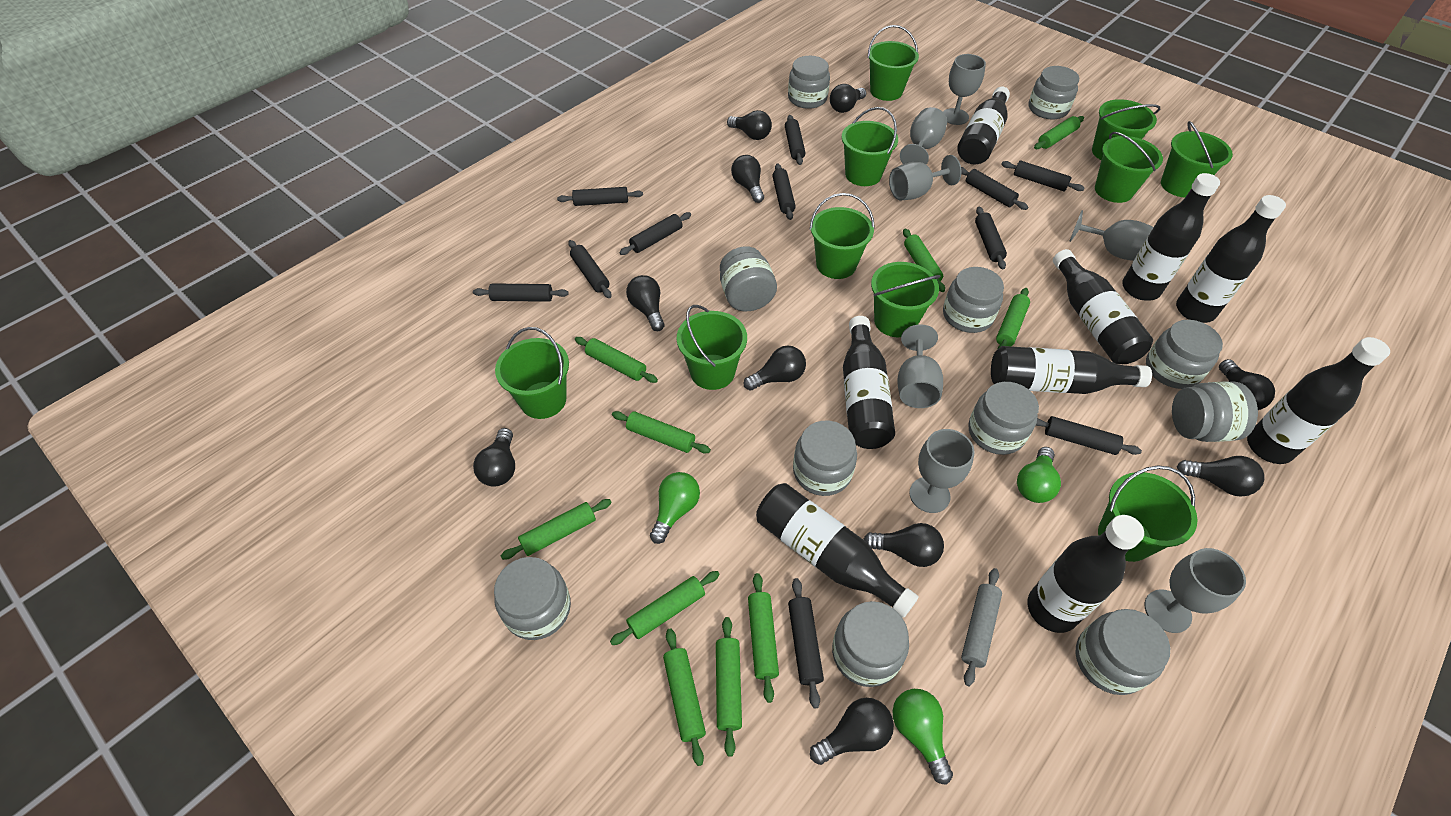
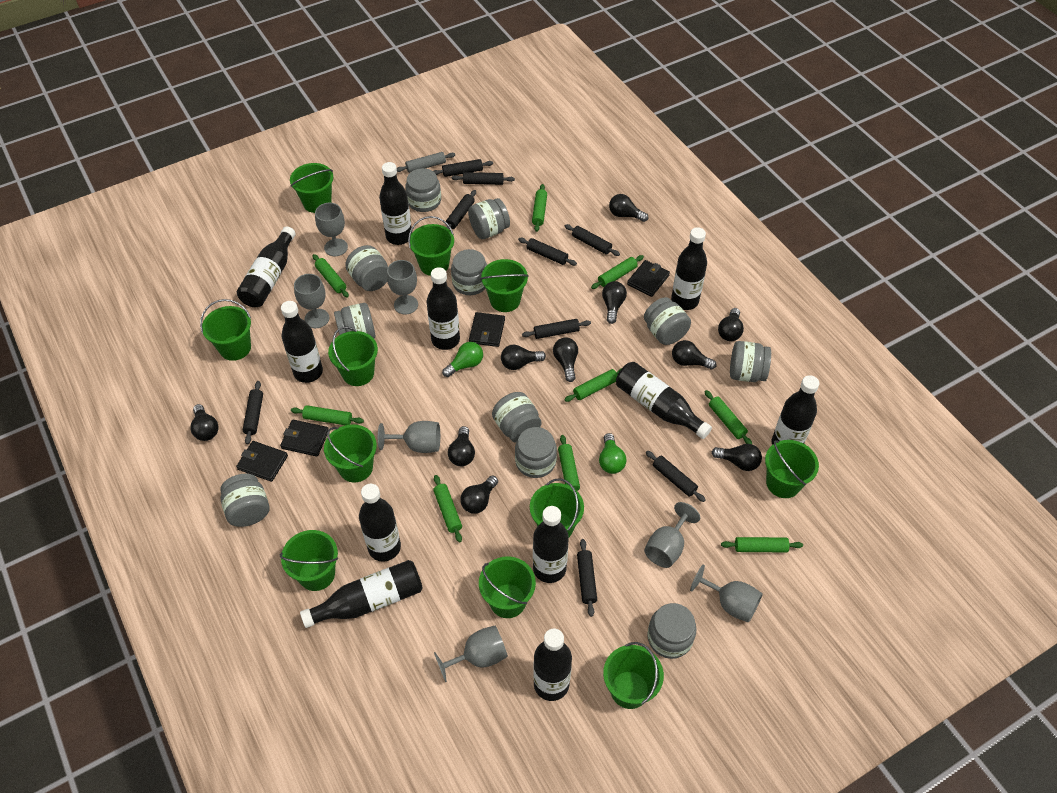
black bottle: [756,483,919,618] [843,316,895,449] [957,87,1010,164] [991,346,1152,394] [1027,515,1144,633] [1053,249,1153,364] [1122,173,1220,301] [1176,195,1286,323] [1247,337,1390,464] = 9 -> [237,226,296,307] [281,301,323,383] [300,560,423,628] [359,484,401,562] [379,162,412,245] [426,267,460,350] [533,506,569,583] [533,629,572,701] [616,362,712,439] [671,227,707,310] [772,375,819,445] = 11
black rolling pin: [473,283,569,302] [557,187,643,206] [568,240,611,298] [619,212,691,255] [772,163,796,220] [785,115,806,165] [788,578,824,709] [961,167,1028,210] [975,207,1007,269] [1001,161,1084,191] [1035,416,1142,455] = 11 -> [243,381,263,444] [433,159,493,177] [446,190,476,230] [452,172,515,185] [518,238,577,266] [522,319,591,339] [565,224,620,256] [577,539,597,617] [646,451,705,502] = 9
black wallet: none = 0 -> [236,441,288,482] [280,420,329,457] [469,312,505,347] [627,260,670,297] = 4
green bucket: [495,327,569,419] [677,305,747,390] [809,193,875,279] [842,107,898,186] [868,25,919,101] [871,262,941,337] [1092,99,1160,160] [1095,132,1163,203] [1098,466,1198,562] [1161,121,1233,197] = 10 -> [200,299,251,361] [280,530,338,591] [290,163,333,213] [324,424,377,483] [328,327,378,386] [408,216,454,276] [479,556,536,618] [480,259,529,312] [530,479,584,537] [603,642,664,709] [765,440,819,498] = 11
green light bulb: [650,472,700,544] [892,689,953,784] [1017,447,1061,503] = 3 -> [442,342,483,377] [599,433,627,474] = 2
green rolling pin: [501,499,612,560] [575,337,658,383] [610,571,720,645] [612,411,711,453] [663,628,706,766] [716,617,742,757] [748,573,779,703] [903,228,945,292] [996,288,1030,350] [1034,116,1084,149] = 10 -> [291,405,364,425] [313,254,349,298] [433,475,462,542] [532,184,547,232] [558,435,580,491] [564,368,622,402] [591,255,644,289] [705,390,752,444] [721,537,803,552] = 9

